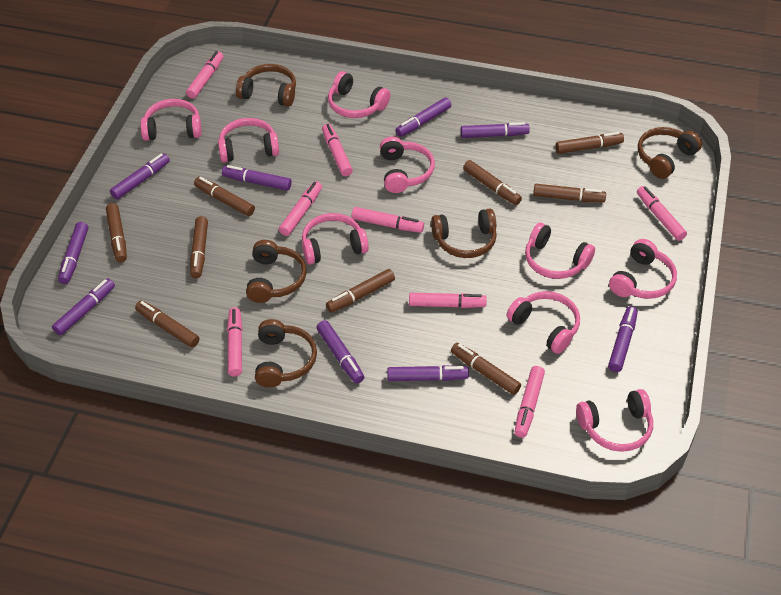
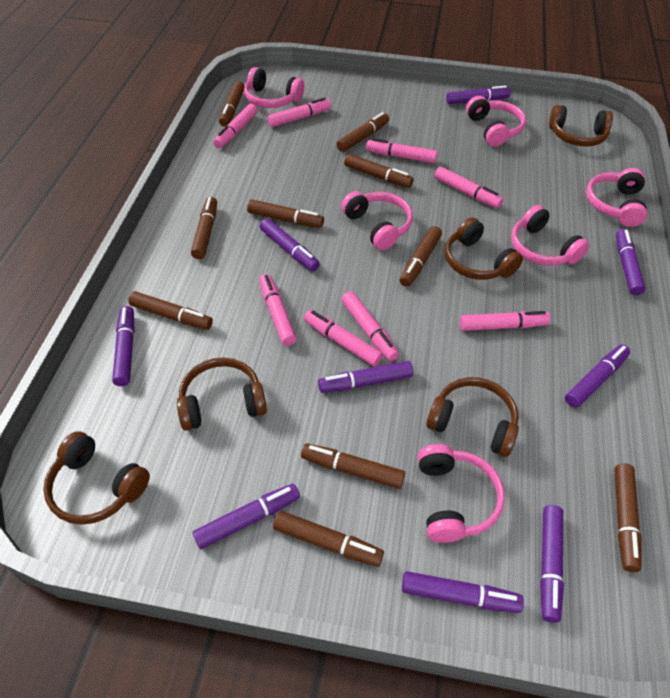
brown marker: [106,203,127,263] [135,300,199,348] [190,216,208,278] [194,177,255,216] [326,269,395,313] [451,343,521,395] [463,160,522,205] [533,184,606,202] [555,132,624,154] = 9 -> [128,291,213,330] [191,197,217,259] [219,81,245,127] [247,200,324,228] [273,511,384,567] [301,443,405,489] [337,112,389,152] [344,154,414,188] [400,226,442,287] [614,464,642,572] = 10
pink headphones: [140,99,201,141] [218,118,279,163] [302,213,369,265] [328,71,390,118] [380,136,435,193] [506,291,580,354] [525,223,595,279] [576,389,653,452] [609,239,677,299] = 9 -> [244,67,304,108] [341,191,413,250] [418,444,505,543] [466,96,526,147] [511,205,589,266] [586,168,647,227] = 6

